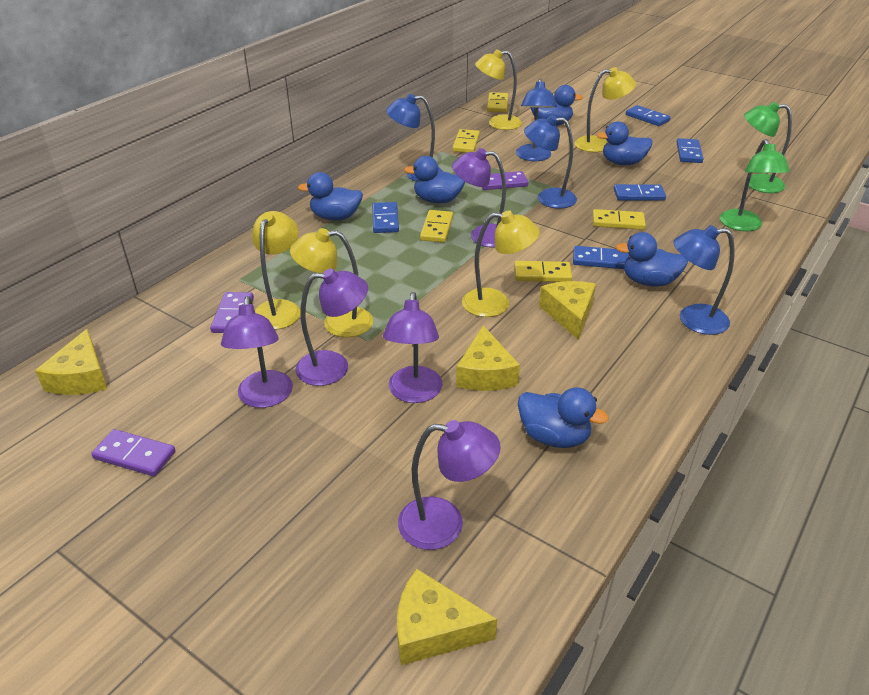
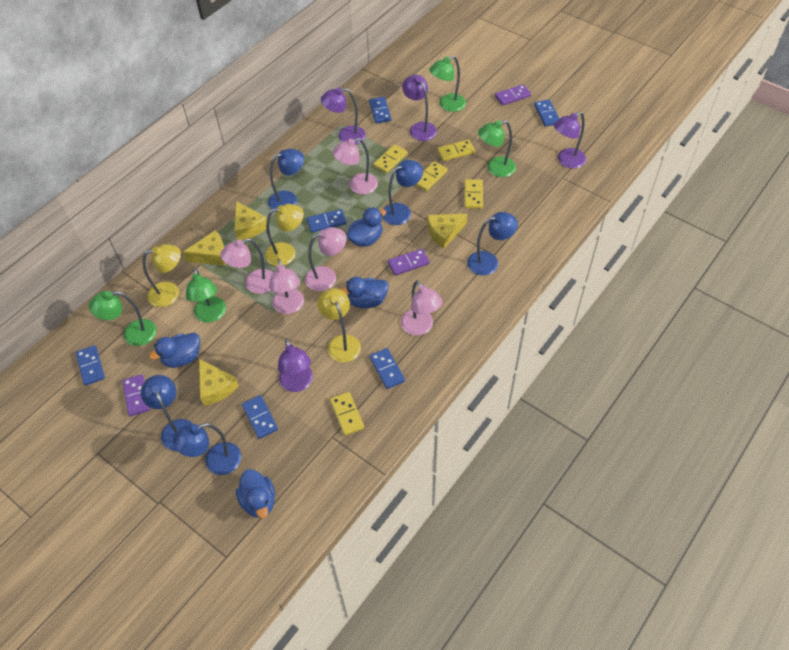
blue domino: [372,202,399,233] [573,246,629,269] [614,184,666,201] [626,105,671,126] [676,138,703,163] = 5 -> [76,345,105,386] [242,395,278,439] [307,209,347,233] [369,97,392,123] [369,348,405,389] [534,100,560,127] = 6
blue duck: [298,172,363,221] [404,156,465,203] [518,388,609,448] [531,85,583,126] [597,121,652,165] [616,232,688,287] = 6 -> [149,333,200,368] [236,469,275,518] [340,277,389,308] [347,207,386,247] = 4
blue lamp: [386,94,443,181] [516,78,557,161] [524,115,577,209] [673,225,735,335] = 4 -> [141,375,193,451] [173,423,241,475] [268,149,304,212] [382,160,423,225] [467,212,518,276] = 5
green lamp: [720,139,790,231] [744,102,792,193] = 2 -> [89,291,156,346] [186,268,226,323] [429,56,466,112] [478,120,516,177] = 4
pink lamp: none = 0 -> [220,238,273,294] [269,259,304,314] [305,227,347,291] [332,138,378,194] [401,280,443,336] = 5
purple lamp: [221,296,293,408] [295,268,368,386] [383,292,442,403] [398,420,501,550] [452,148,506,247] = 5 -> [278,338,313,392] [321,87,366,145] [402,75,437,141] [554,112,586,169] = 4
yellow lamp: [252,211,301,330] [290,228,373,337] [462,210,540,317] [475,49,522,130] [575,67,636,152] = 5 -> [142,244,181,307] [265,204,304,266] [318,288,361,362] = 3

